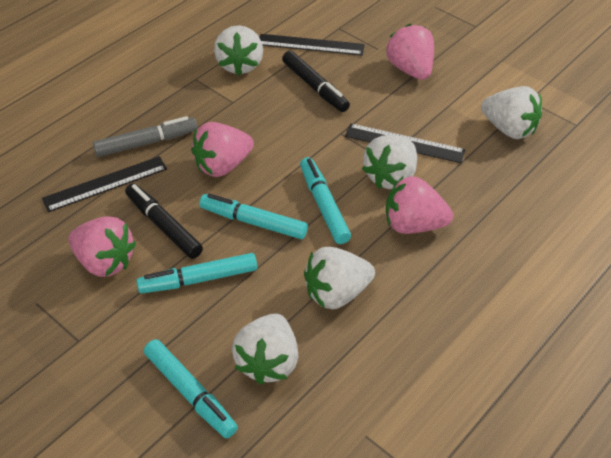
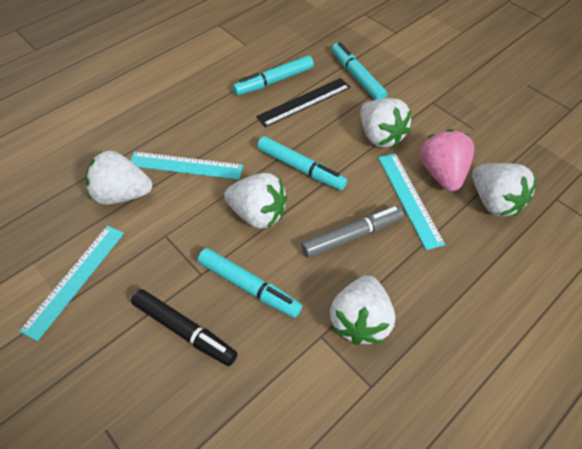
black marker: [125,183,203,259] [282,51,350,112] = 2 -> [131,289,238,366] = 1
black ruler: [42,156,167,212] [259,34,365,56] [345,123,465,163] = 3 -> [256,78,351,127] = 1
pink strawberry: [68,216,136,277] [191,122,254,177] [386,24,434,80] [386,176,453,234] = 4 -> [420,129,475,191] = 1
turquoise ruler: none = 0 -> [19,226,124,341] [130,152,243,180] [378,154,445,250] = 3

